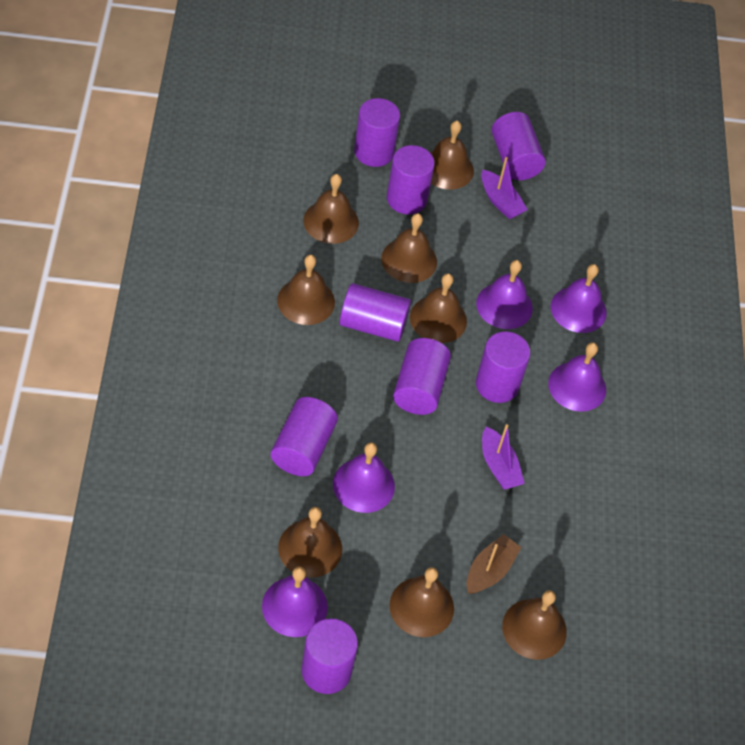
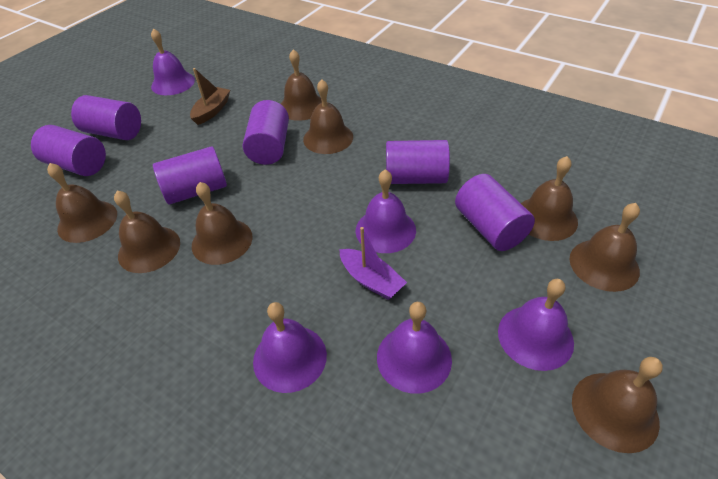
purple boat: [481,157,528,220] [482,424,525,490] = 2 -> [339,227,407,300] = 1
purple cylinder: [271,397,338,476] [301,619,358,694] [340,283,411,342] [354,98,400,167] [387,145,435,215] [393,338,451,415] [476,331,530,403] [492,112,546,180] = 8 -> [31,125,106,176] [71,95,141,140] [153,146,227,205] [243,100,289,165] [386,140,450,184] [455,174,535,251] = 6

